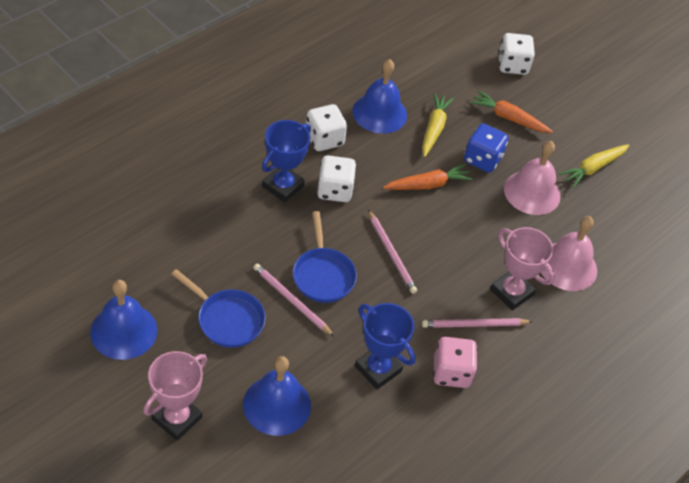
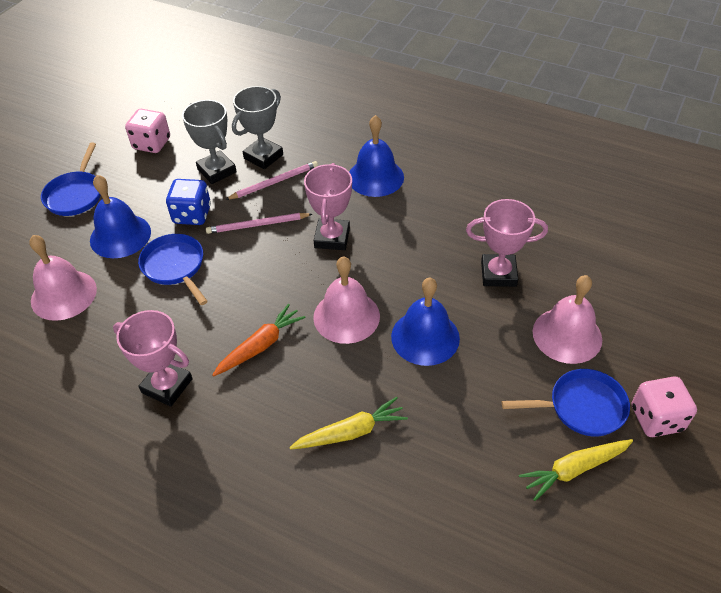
blue pan: [172,269,266,348] [293,211,357,303] = 2 -> [41,143,101,216] [138,234,208,305] [502,369,630,436] = 3
blue trophy: [262,120,311,203] [355,303,416,389] = 2 -> none = 0
grey trophy: none = 0 -> [182,100,237,184] [232,86,283,169] = 2
orange carrot: [383,164,473,190] [470,90,553,133] = 2 -> [212,304,306,376] = 1
pink bell: [504,141,560,215] [541,216,597,291] = 2 -> [29,235,97,321] [313,256,380,344] [533,275,602,364] = 3
pink dice: [433,337,477,388] = 1 -> [125,109,170,153] [632,376,697,437] = 2
pink pencil: [253,264,334,336] [368,210,417,294] [422,318,533,328] = 3 -> [206,213,312,234] [225,161,318,200] = 2
pink trophy: [143,351,207,441] [490,227,555,311] = 2 -> [113,310,193,407] [304,163,352,250] [466,199,548,287] = 3
white dice: [306,104,347,151] [317,155,356,202] [498,33,535,75] = 3 -> none = 0

